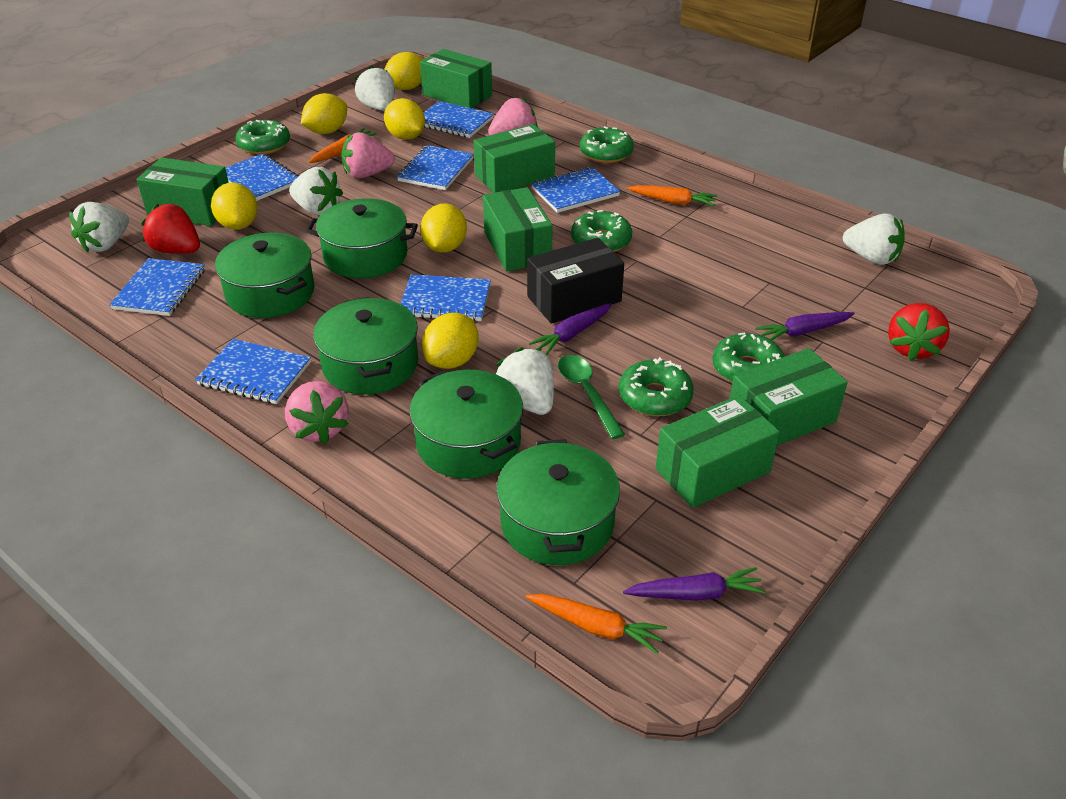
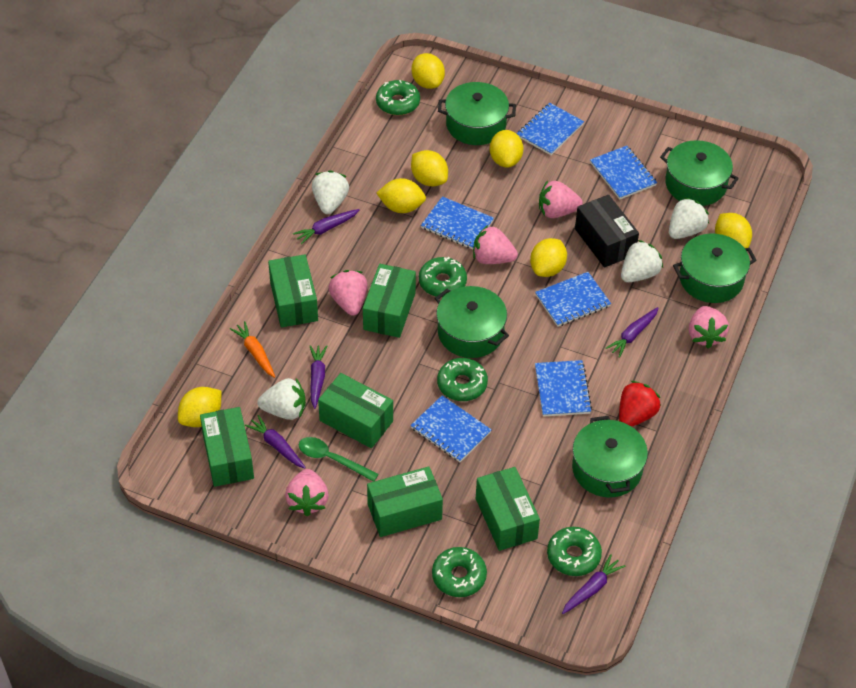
blue notebook: [109,258,205,316] [195,339,311,404] [226,153,299,201] [397,145,474,190] [400,274,491,321] [424,101,494,138] [531,167,620,213] = 7 -> [411,395,492,462] [421,196,494,249] [517,103,584,155] [535,272,611,327] [535,360,592,417] [590,146,657,200] = 6
orange carrot: [308,128,377,163] [526,594,667,654] [627,185,717,206] = 3 -> [230,321,275,378] = 1
pink strawberry: [285,381,349,444] [341,132,395,178] [488,97,538,135] = 3 -> [285,469,329,516] [328,270,368,316] [473,225,518,264] [539,181,583,218] [689,306,729,348] = 5
purple carrot: [529,303,612,355] [623,567,765,601] [756,312,855,340] = 3 -> [245,415,306,469] [293,209,360,245] [310,345,327,409] [562,554,625,614] [606,307,659,358] = 5
red strawberry: [141,204,200,254] [888,303,950,361] = 2 -> [619,381,661,427] = 1
white strawberry: [69,202,129,253] [289,167,343,215] [355,66,395,111] [496,347,554,415] [843,214,905,265] = 5 -> [257,378,306,420] [312,170,349,214] [621,240,663,282] [669,197,709,239] = 4
yellow lemon: [211,182,258,230] [301,93,347,134] [384,52,423,90] [384,98,425,140] [420,204,467,253] [422,313,479,369] = 6 -> [178,387,221,427] [376,178,426,213] [411,150,448,186] [412,53,445,89] [490,130,523,168] [530,238,567,277] [715,213,752,248] = 7

